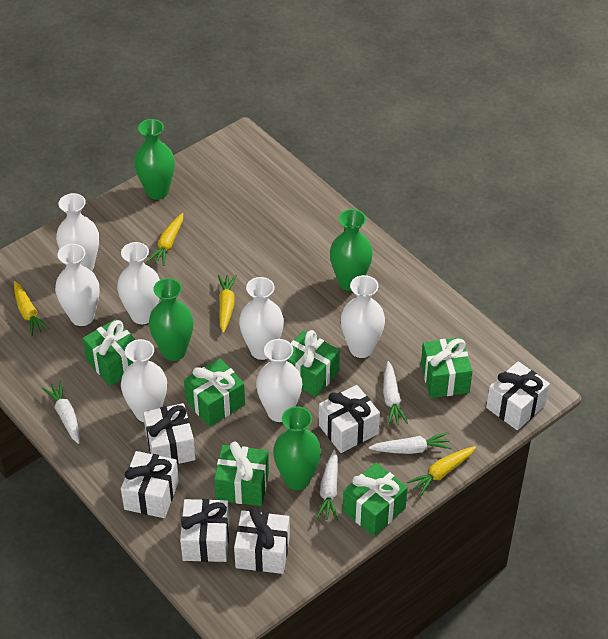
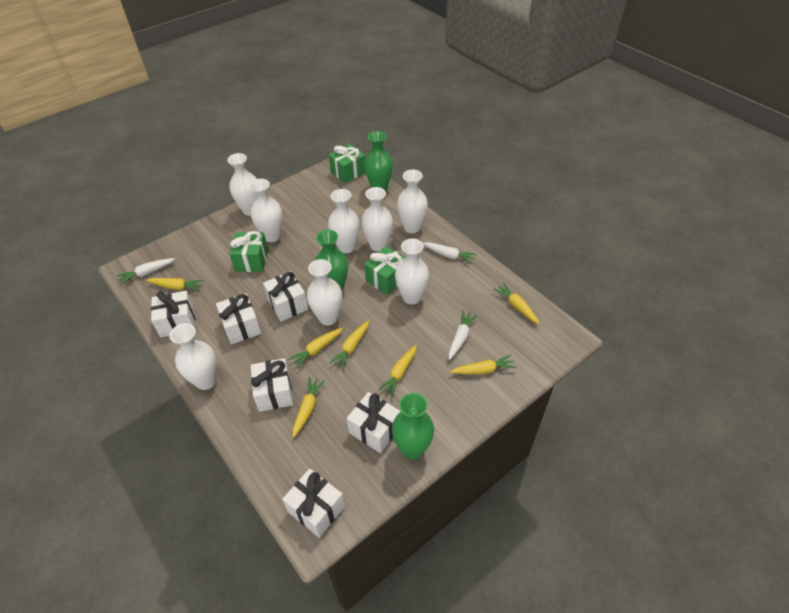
green gift: [83,319,135,386] [184,358,245,427] [214,441,269,506] [287,330,340,397] [343,463,408,536] [421,337,472,398] = 6 -> [229,231,268,272] [329,144,365,183] [364,246,405,295] = 3
green vase: [134,119,175,200] [149,278,194,361] [273,406,321,490] [330,209,373,291] = 4 -> [315,230,348,291] [364,131,393,191] [392,393,434,460] = 3
white carrot: [42,381,80,444] [316,450,338,521] [369,432,452,454] [383,361,408,425] = 4 -> [117,258,175,285] [423,242,477,264] [449,311,477,360] = 3
white vase: [55,244,99,326] [56,193,99,271] [117,242,160,324] [121,339,167,422] [239,277,284,360] [256,339,302,422] [340,275,385,358] = 7 -> [170,323,217,390] [227,153,257,216] [249,179,283,242] [307,259,342,326] [328,189,360,253] [361,187,393,251] [395,239,429,305] [397,170,428,233] = 8
yellow carrot: [14,281,50,336] [147,213,183,266] [218,275,237,333] [407,446,476,496] = 4 -> [146,278,204,291] [288,328,343,369] [293,377,325,438] [330,320,369,369] [378,345,417,397] [450,355,516,374] [493,283,540,324] = 7

